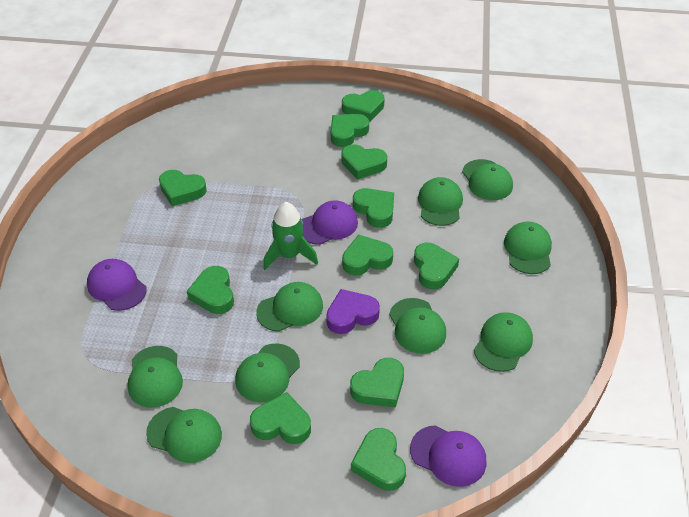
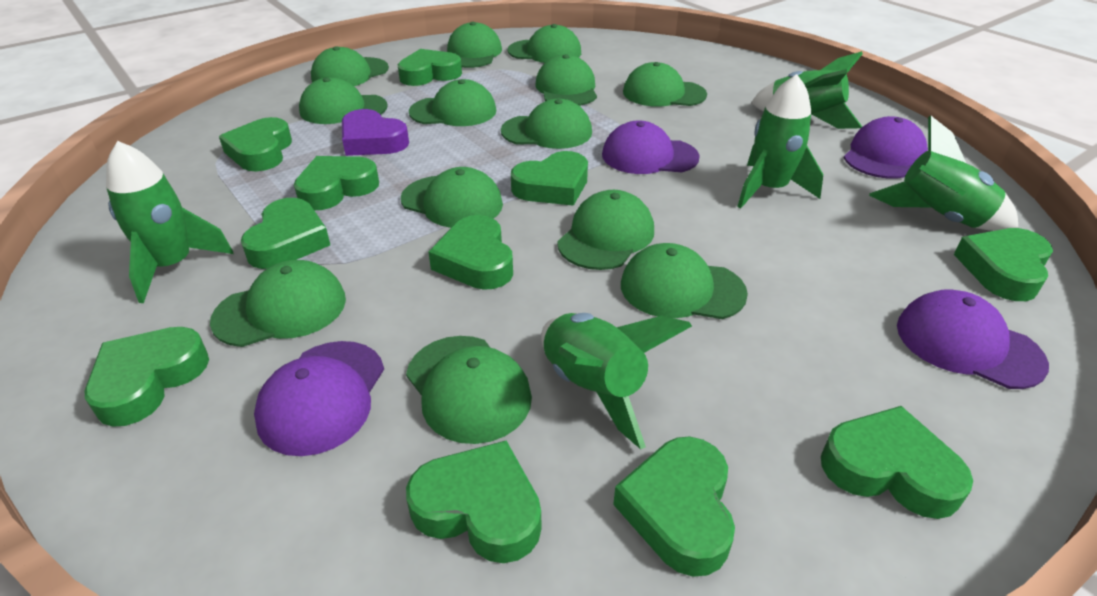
green cap: [127,346,183,408] [146,407,222,463] [235,343,300,402] [256,282,323,332] [389,298,446,354] [418,177,463,226] [462,159,513,200] [474,312,533,372] [504,222,552,274] = 9 -> [210,260,346,347] [299,77,387,124] [311,46,389,86] [401,167,503,228] [406,336,532,444] [409,79,496,126] [447,22,502,68] [501,99,592,149] [507,24,581,63] [535,54,597,106] [557,190,654,270] [621,243,748,319] [623,62,707,107] = 13
green rocket: [263,202,318,270] = 1 -> [106,141,233,303] [541,313,692,449] [737,74,823,208] [751,51,862,129] [869,116,1018,231] = 5
purple cap: [87,259,146,311] [302,200,358,245] [410,425,486,487] = 3 -> [254,341,384,456] [602,121,700,174] [844,116,928,179] [897,290,1049,389] = 4

